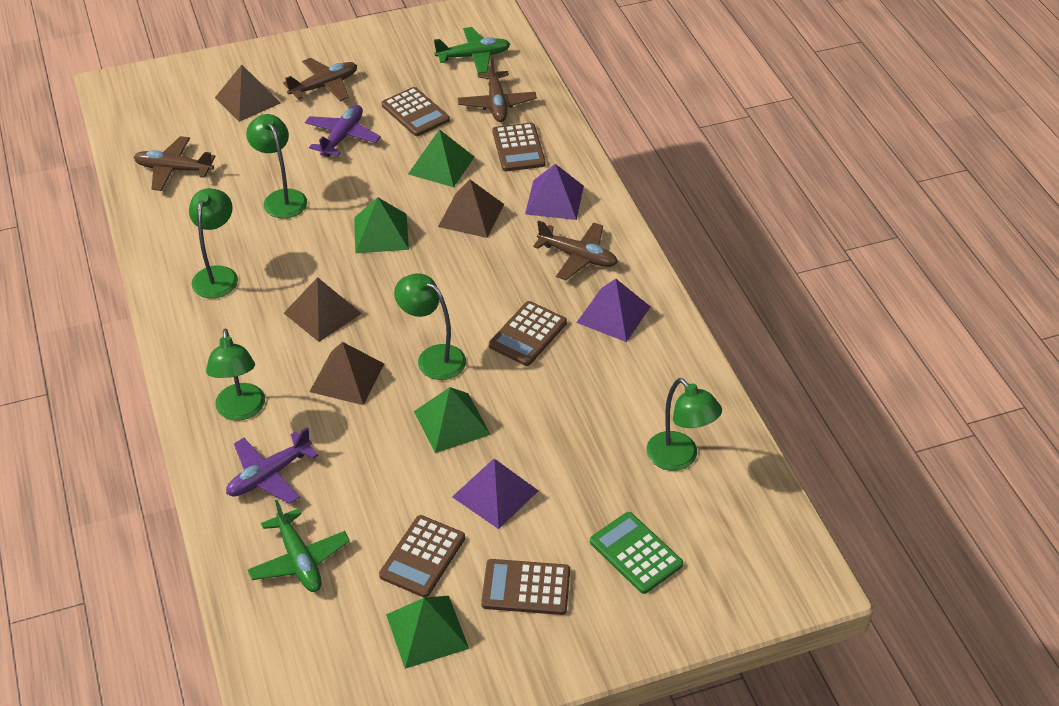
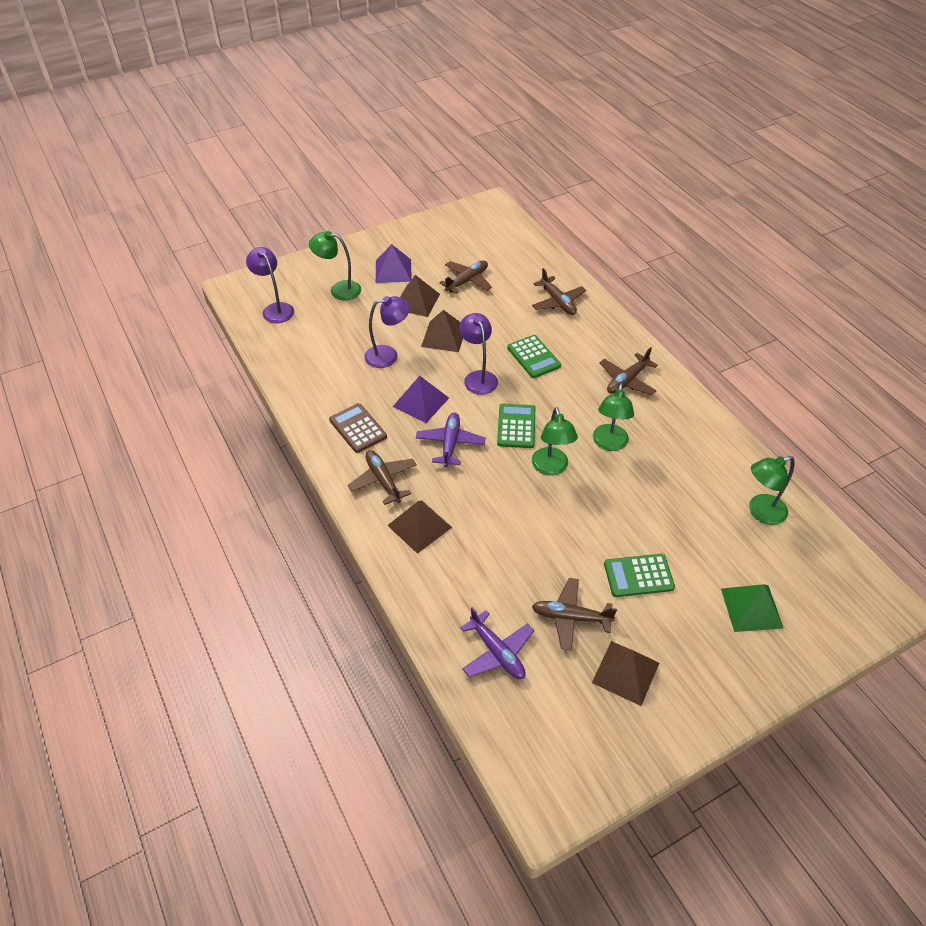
brown calculator: [379,515,465,597] [381,87,450,136] [481,559,570,615] [489,301,567,366] [492,123,546,171] = 5 -> [329,403,387,453] = 1
brown plane: [134,136,215,191] [283,58,357,101] [458,57,537,122] [533,220,618,280] = 4 -> [348,450,417,505] [439,261,492,294] [532,268,586,315] [532,578,617,651] [599,347,658,396] = 5
green calculator: [590,512,683,594] = 1 -> [497,404,535,448] [507,335,561,378] [604,554,675,597] = 3
green lamp: [189,188,238,298] [206,329,265,421] [246,114,307,219] [394,273,466,380] [646,378,722,471] = 5 -> [309,231,361,300] [532,407,578,475] [593,383,634,451] [749,456,795,525] = 4
green plane: [247,500,350,592] [434,27,510,73] = 2 -> none = 0
green pyramid: [354,197,409,253] [386,596,469,669] [408,129,474,187] [414,387,491,453] = 4 -> [721,584,784,632] = 1
purple lamp: none = 0 -> [246,247,294,323] [365,296,410,368] [459,313,498,395] = 3
purple pyramid: [452,459,538,529] [525,164,584,220] [576,279,651,342] = 3 -> [376,244,412,283] [393,376,449,423] = 2

